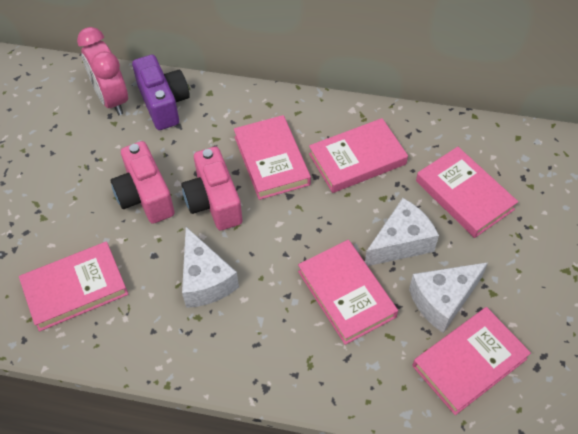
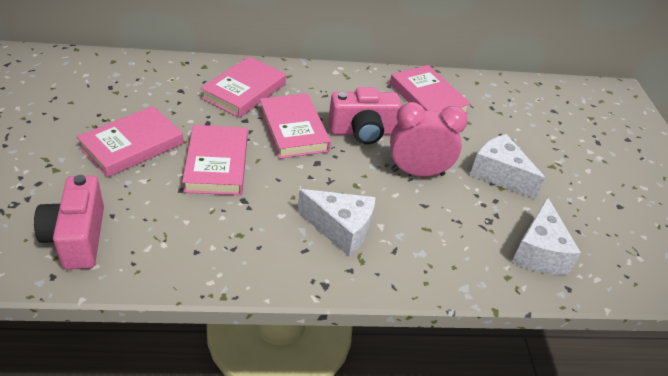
pink book: [19,242,128,332] [234,115,311,200] [298,240,398,345] [309,118,408,193] [413,307,531,415] [416,147,518,238] = 6 -> [77,106,183,177] [182,125,248,195] [200,57,286,118] [259,93,331,159] [390,65,471,114] = 5
purple camera: [132,55,190,130] = 1 -> none = 0

